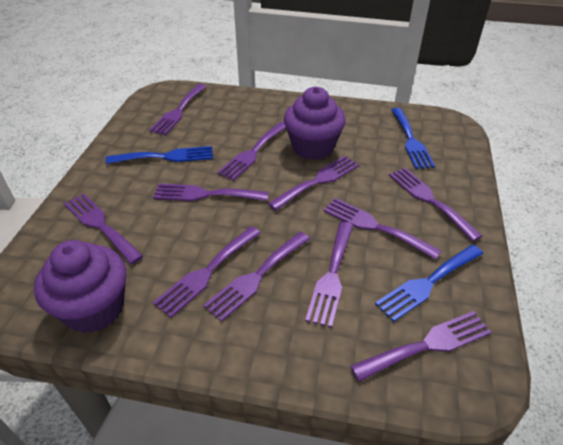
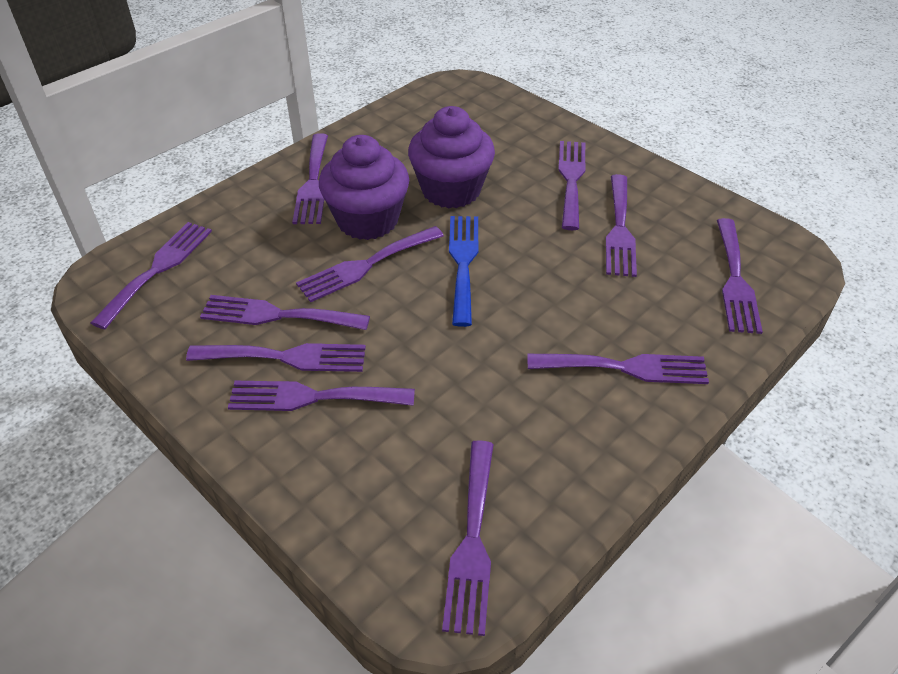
blue fork: [106,146,213,164] [375,245,483,322] [391,108,435,169] = 3 -> [449,216,478,327] = 1

